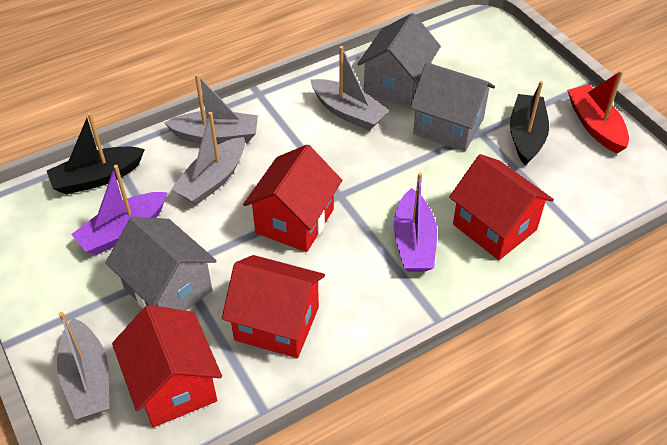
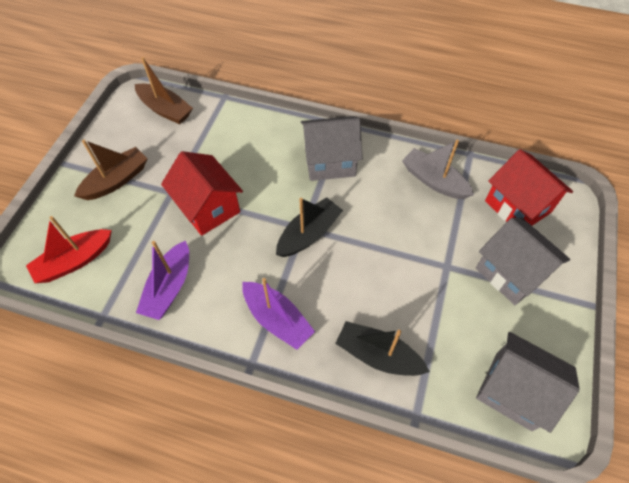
brown boat: none = 0 -> [74,140,148,200] [135,57,193,124] = 2
grey boat: [57,312,109,419] [164,74,258,144] [171,112,245,205] [311,46,390,130] = 4 -> [402,140,474,199] = 1
red house: [112,305,222,427] [222,255,325,358] [243,144,342,252] [449,154,554,260] = 4 -> [161,151,243,236] [485,149,573,226] = 2

